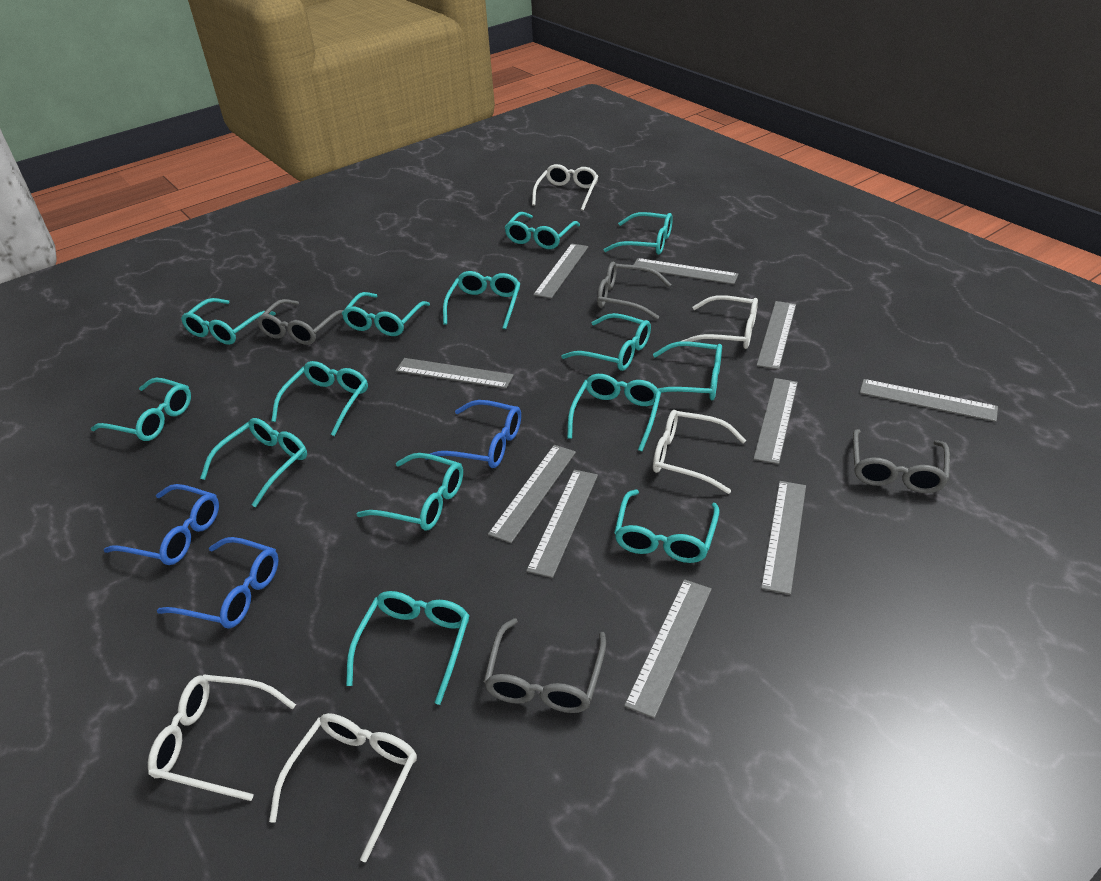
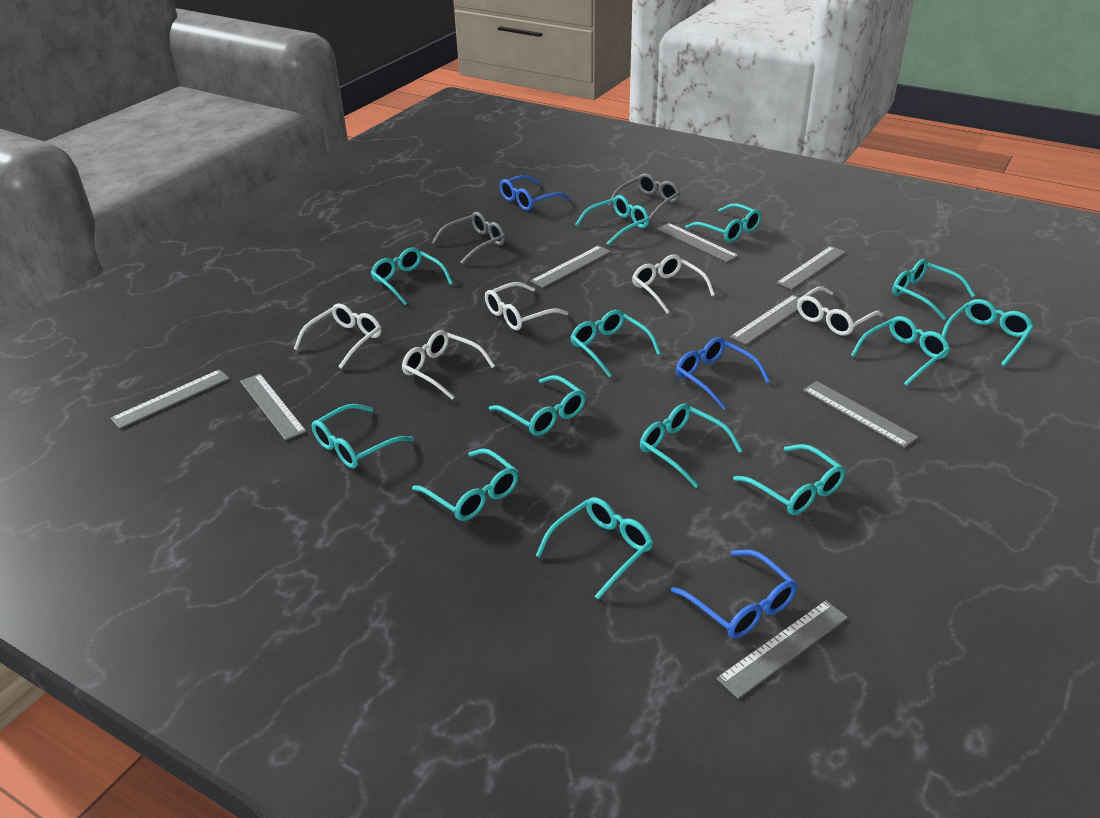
grey glasses: [257,299,343,345] [483,618,606,713] [597,261,671,320] [853,429,950,493] = 4 -> [432,212,505,264] [608,173,680,221] = 2
grey ruler: [395,358,514,389] [488,445,576,543] [526,470,598,578] [533,244,589,299] [624,579,712,718] [634,258,739,284] [753,378,798,464] [756,301,796,370] [761,481,806,595] [860,379,998,422] = 10 -> [110,369,230,429] [240,374,306,440] [530,245,611,288] [657,223,739,262] [716,600,848,699] [730,295,800,345] [776,246,846,290] [803,381,919,448] = 8
turquoise glasses: [91,378,191,441] [181,298,276,345] [200,418,307,507] [271,361,368,436] [342,292,430,336] [346,591,470,705] [357,453,463,531] [443,271,521,329] [504,212,580,249] [562,313,651,371] [567,374,661,452] [604,212,673,255] [614,489,720,563] [653,341,722,400] = 14 -> [312,404,414,468] [371,247,453,305] [412,448,519,521] [489,375,586,436] [536,497,653,600] [571,310,661,378] [575,195,649,246] [640,403,743,488] [685,203,761,242] [733,444,846,515] [851,316,950,386] [892,259,976,320] [942,299,1034,367] = 13

